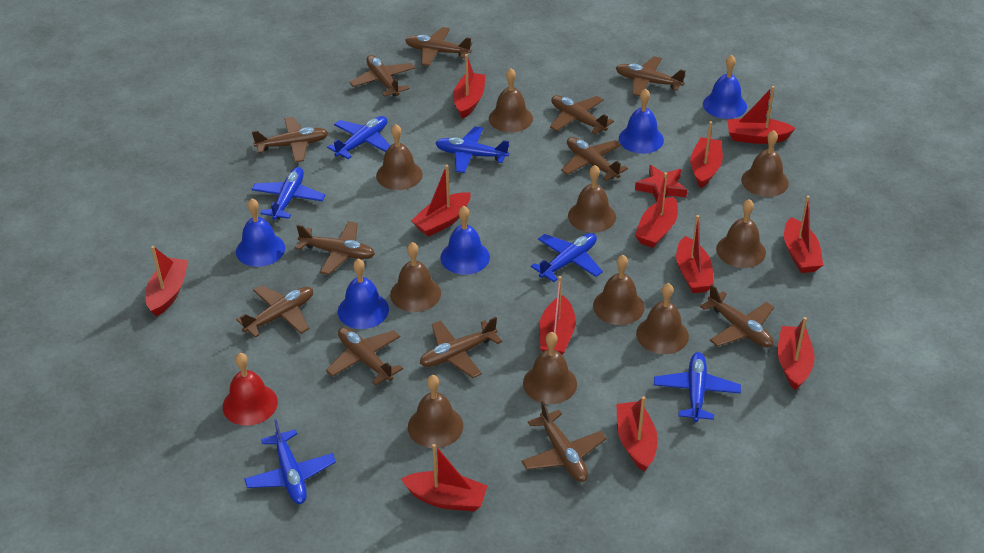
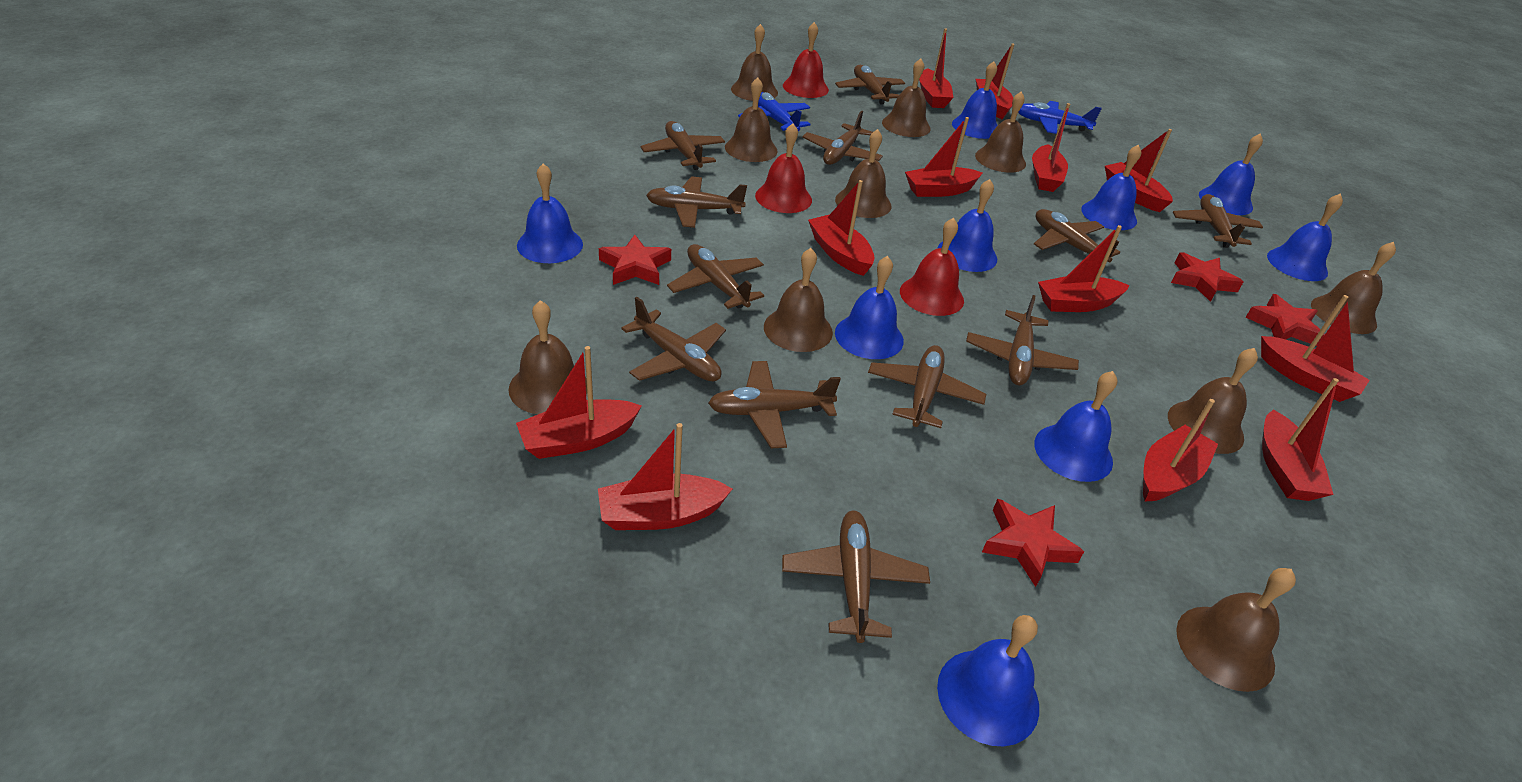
blue bell: [236,198,285,267] [338,259,389,329] [440,206,490,275] [619,88,664,154] [703,55,747,119] = 5 -> [517,163,583,263] [835,256,904,359] [937,179,997,272] [937,615,1039,746] [952,61,998,139] [1034,371,1117,482] [1081,144,1141,230] [1199,133,1263,215] [1267,193,1343,281] = 9
blue plane: [244,419,336,504] [251,167,325,220] [327,116,391,159] [436,126,509,173] [531,233,603,282] [654,352,741,422] = 6 -> [738,92,810,131] [1018,101,1102,134] = 2
red bell: [223,353,278,426] = 1 -> [755,123,812,213] [783,22,829,98] [900,218,964,316] = 3
red star: [635,165,687,202] = 1 -> [599,235,671,285] [982,499,1084,587] [1171,252,1243,302] [1245,294,1325,346] = 4

